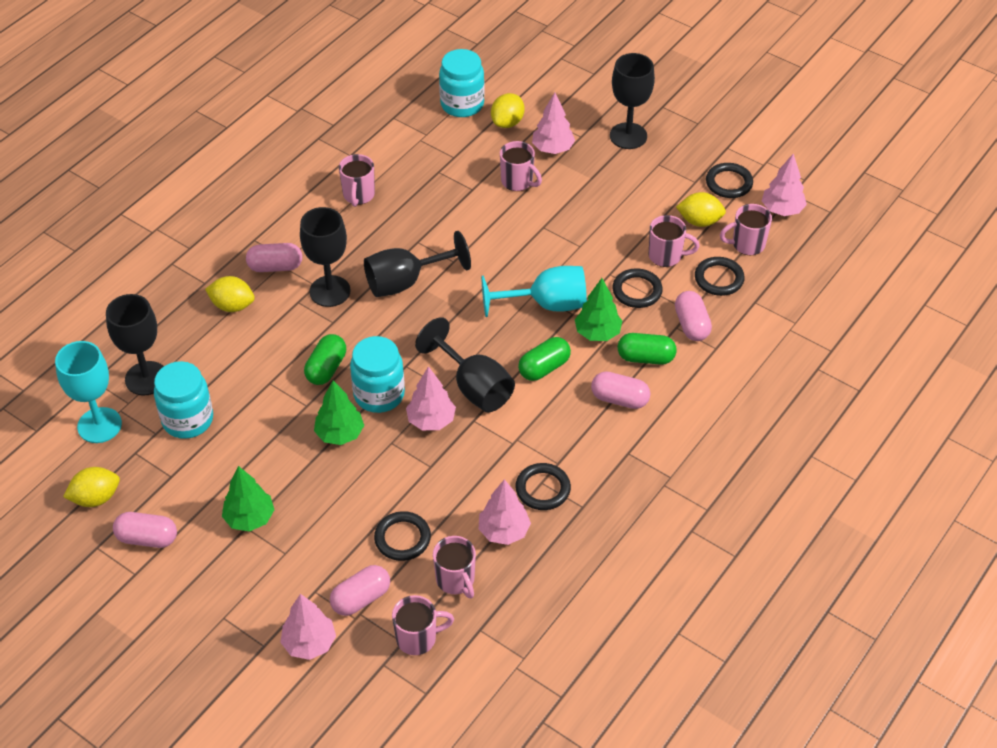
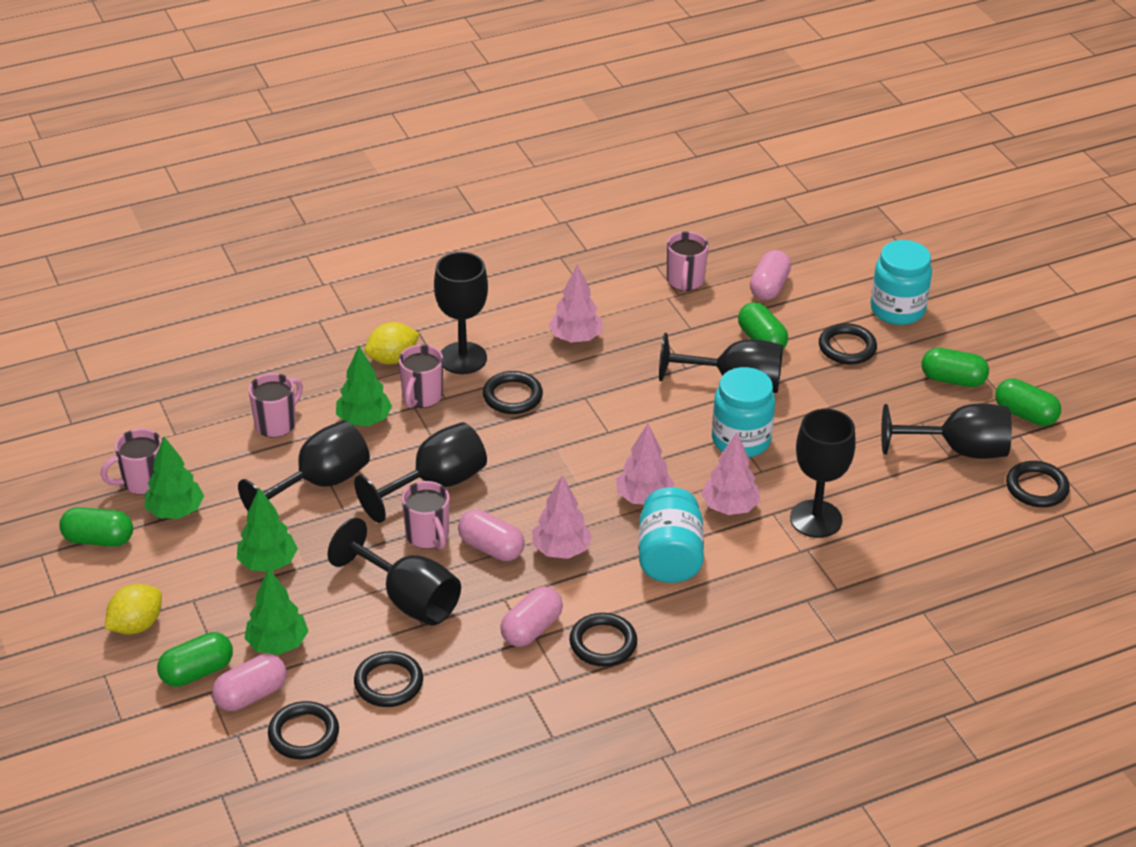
black goblet: [106,294,164,396] [300,207,350,307] [364,231,471,297] [415,317,515,412] [610,53,655,149] = 5 -> [238,420,370,511] [328,518,461,626] [354,422,487,523] [434,252,488,374] [659,333,783,393] [790,409,856,538] [881,403,1012,459] = 7
black ring: [374,511,431,561] [515,463,571,510] [613,268,663,308] [695,257,745,296] [706,163,753,198] = 5 -> [268,701,339,759] [354,651,423,707] [483,371,543,414] [569,613,637,667] [819,323,877,364] [1006,461,1070,507] = 6
green capsule: [304,334,346,385] [518,337,571,381] [617,333,677,365] = 3 -> [59,507,133,547] [157,632,233,687] [738,302,788,349] [921,348,989,387] [995,379,1061,426] = 5
green tree: [222,466,274,532] [314,380,364,445] [575,278,622,341] = 3 -> [145,437,204,519] [237,488,298,572] [244,568,308,655] [336,346,392,426] = 4
pink capsule: [113,512,177,548] [246,243,302,272] [330,565,390,616] [591,371,651,409] [675,291,712,341] = 5 -> [212,654,287,711] [458,509,525,561] [500,586,563,647] [750,250,791,300] = 4
pink mug: [339,154,375,207] [392,595,454,655] [433,536,476,598] [500,141,542,191] [649,215,699,267] [720,204,772,255] = 6 -> [101,429,162,495] [249,373,303,438] [399,345,443,408] [402,481,450,549] [667,232,709,291] = 5
pink tree: [280,594,336,660] [406,366,456,430] [479,479,531,545] [532,93,575,154] [762,154,807,216] = 5 -> [532,475,592,559] [549,265,602,343] [616,424,675,504] [701,433,760,515] = 4
turquoise goblet: [55,341,122,443] [481,266,587,317] = 2 -> none = 0
yellow lemon: [63,467,120,507] [205,276,255,312] [491,93,525,128] [676,192,726,227] = 4 -> [105,584,162,635] [365,322,420,364] = 2

